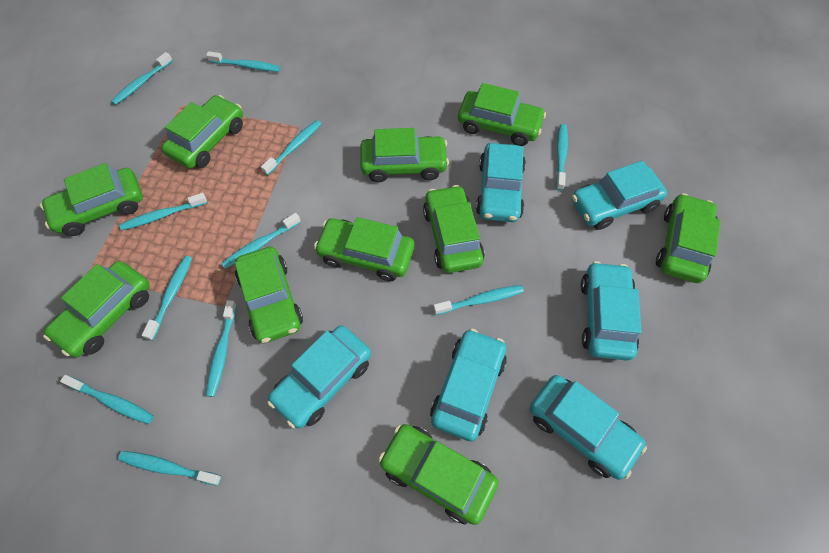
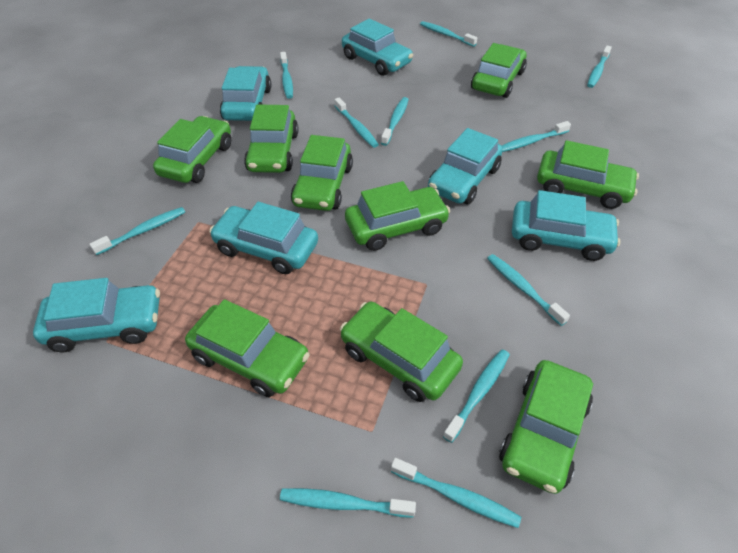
green car: [40,163,143,236] [43,261,150,357] [161,95,243,168] [235,247,303,343] [314,217,414,281] [360,128,449,182] [378,424,499,525] [423,185,485,273] [458,83,546,146] [656,193,721,283] = 10 -> [153,116,231,183] [185,299,310,397] [244,104,299,173] [291,135,353,211] [340,302,463,402] [345,181,450,251] [471,43,527,98] [499,360,593,494] [537,140,639,209] = 9

